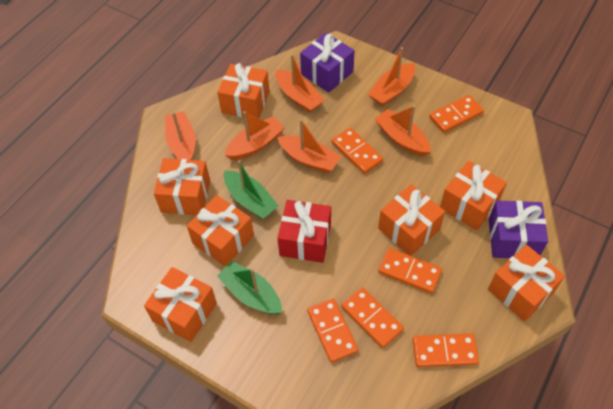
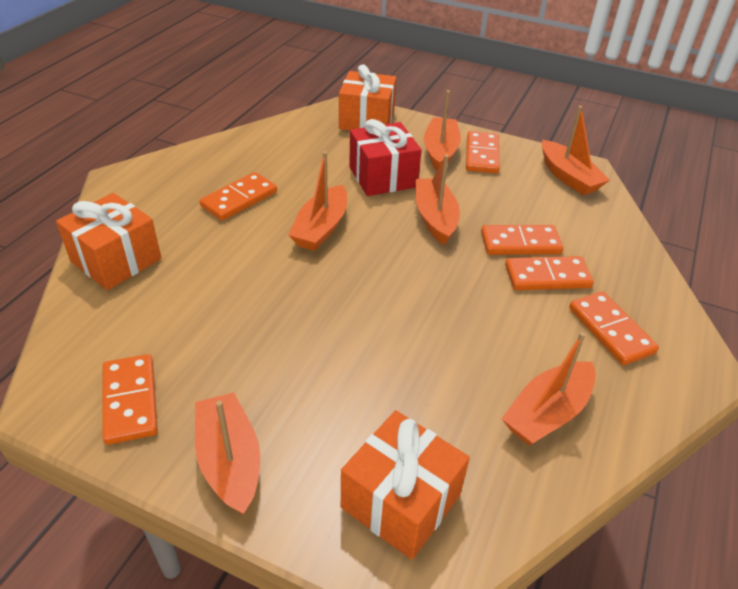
green boat: [217,261,282,314] [224,160,278,219] = 2 -> none = 0
orange gift: [144,267,217,342] [154,158,210,215] [187,195,254,267] [217,63,270,118] [378,184,445,256] [440,161,507,231] [488,245,565,321] = 7 -> [56,193,161,290] [339,64,397,130] [341,410,470,560] = 3
purple gift: [300,33,355,93] [489,200,548,258] = 2 -> none = 0

